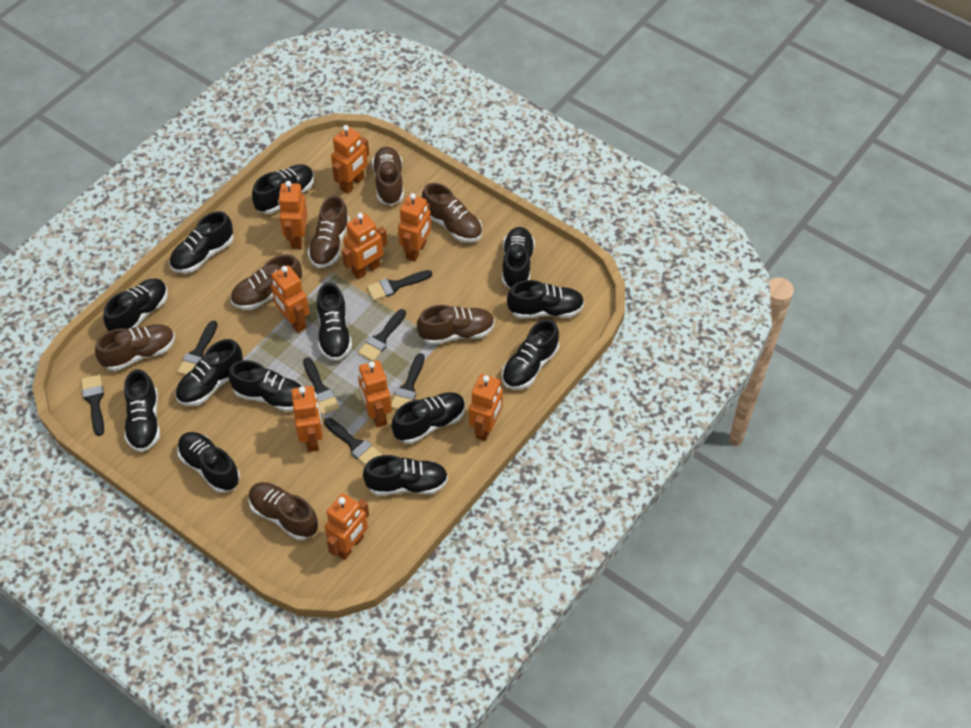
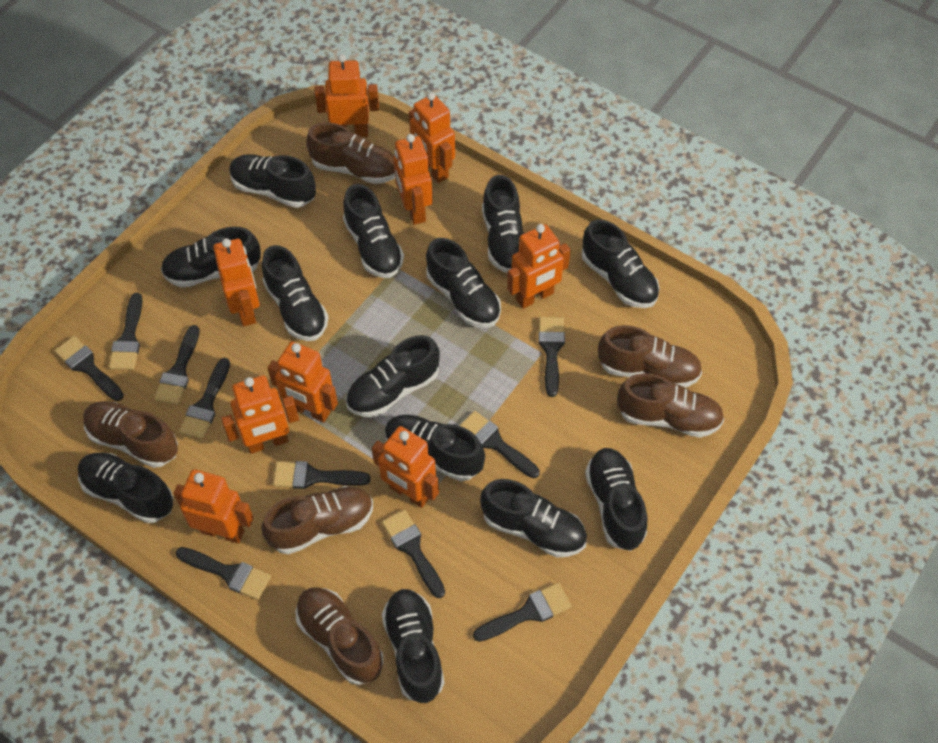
black brush: [81,375,104,436] [177,320,218,375] [303,357,340,415] [324,418,382,466] [358,309,406,361] [367,270,432,301] [391,353,425,410] = 7 -> [55,336,124,401] [109,293,143,370] [154,325,200,405] [176,547,271,600] [179,358,230,440] [273,461,371,489] [382,509,445,598] [459,411,540,478] [473,583,571,642] [538,317,565,397] = 10
brown shoe: [95,324,175,371] [231,254,302,310] [249,482,318,540] [307,195,350,268] [372,147,404,206] [417,305,495,345] [422,183,482,242] = 7 -> [83,401,178,468] [261,486,373,555] [295,587,383,685] [306,122,395,184] [598,325,702,388] [617,373,724,438] = 6

